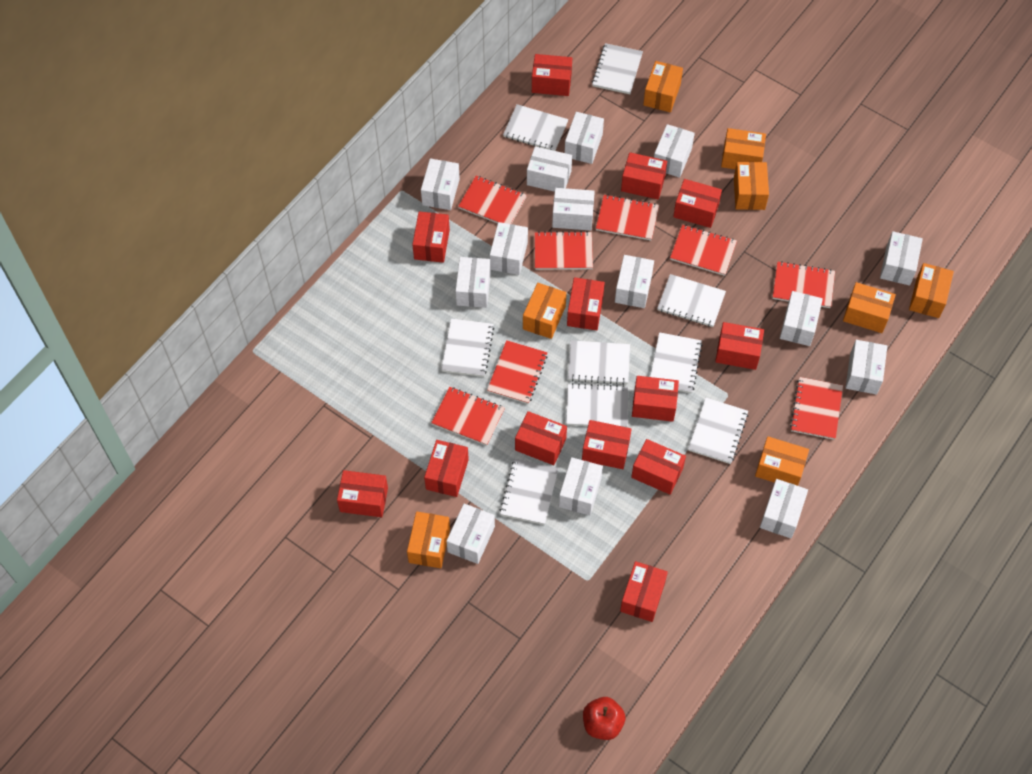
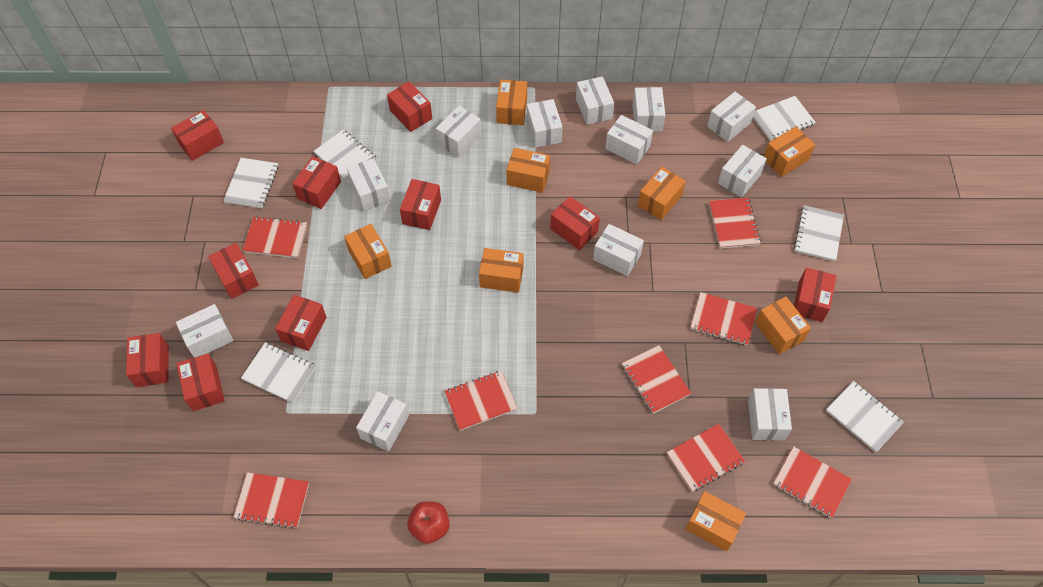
red box: [337,470,388,517] [412,211,450,263] [424,440,469,497] [515,411,567,465] [532,54,572,96] [567,277,605,330] [582,420,631,469] [620,561,668,622] [621,152,667,200] [631,439,686,495] [632,376,679,422] [673,179,722,228] [715,322,764,370] = 13 -> [126,333,169,387] [171,110,224,161] [176,353,225,411] [208,243,259,299] [275,295,327,351] [292,156,341,209] [387,81,432,132] [400,179,441,230] [550,196,600,250] [794,267,837,322] = 10
white box: [421,158,460,210] [446,503,495,564] [455,257,491,308] [490,222,528,275] [527,146,572,192] [552,188,595,231] [559,457,603,516] [565,112,604,164] [615,255,654,308] [654,124,695,178] [760,479,808,538] [780,291,823,346] [846,340,887,395] [880,231,923,286] = 14 -> [176,304,233,357] [347,158,390,211] [356,391,409,451] [436,106,481,157] [527,99,562,148] [576,76,614,125] [593,224,644,276] [605,115,653,165] [632,87,665,131] [707,92,756,142] [718,145,767,198] [748,388,792,440] = 12
white notebook: [441,318,494,377] [500,458,558,525] [503,104,568,151] [566,383,628,427] [568,340,630,385] [592,43,643,94] [650,332,703,393] [657,274,726,327] [688,398,748,464] = 9 -> [223,158,279,208] [241,343,316,403] [314,130,378,183] [753,96,816,141] [794,205,844,261] [826,381,904,452] = 6

